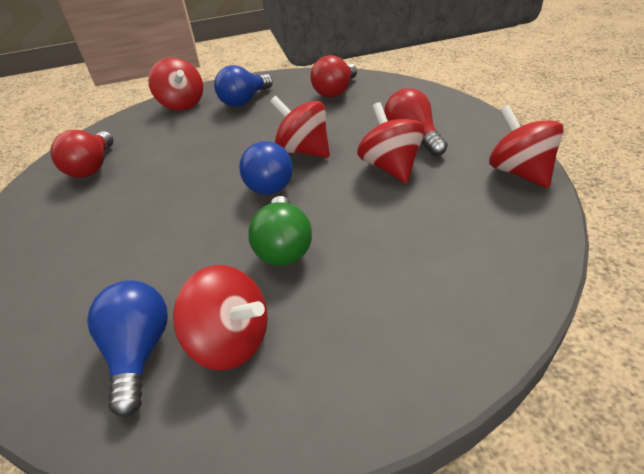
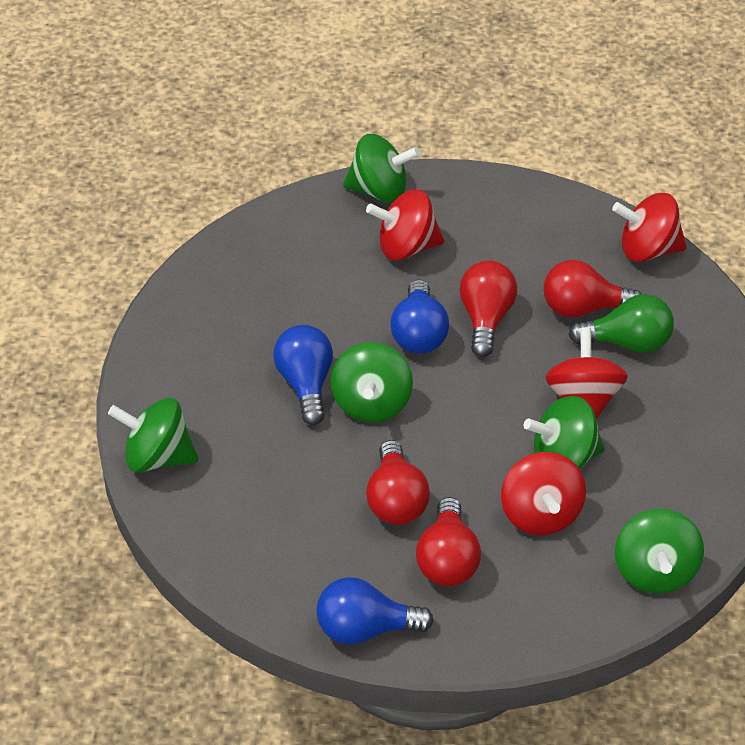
green spinning top: none = 0 -> [108,398,198,472] [331,342,413,422] [343,134,420,203] [524,396,605,469] [615,509,704,594] = 5
red light bulb: [51,130,114,178] [310,55,357,97] [384,88,448,156] = 3 -> [366,440,430,525] [416,497,481,586] [459,260,517,357] [543,260,641,317] = 4
red spinning top: [148,57,203,110] [173,265,268,370] [270,96,330,158] [357,102,425,183] [489,105,564,188] = 5 -> [366,189,444,261] [501,452,586,535] [545,328,628,419] [612,193,687,262] = 4

